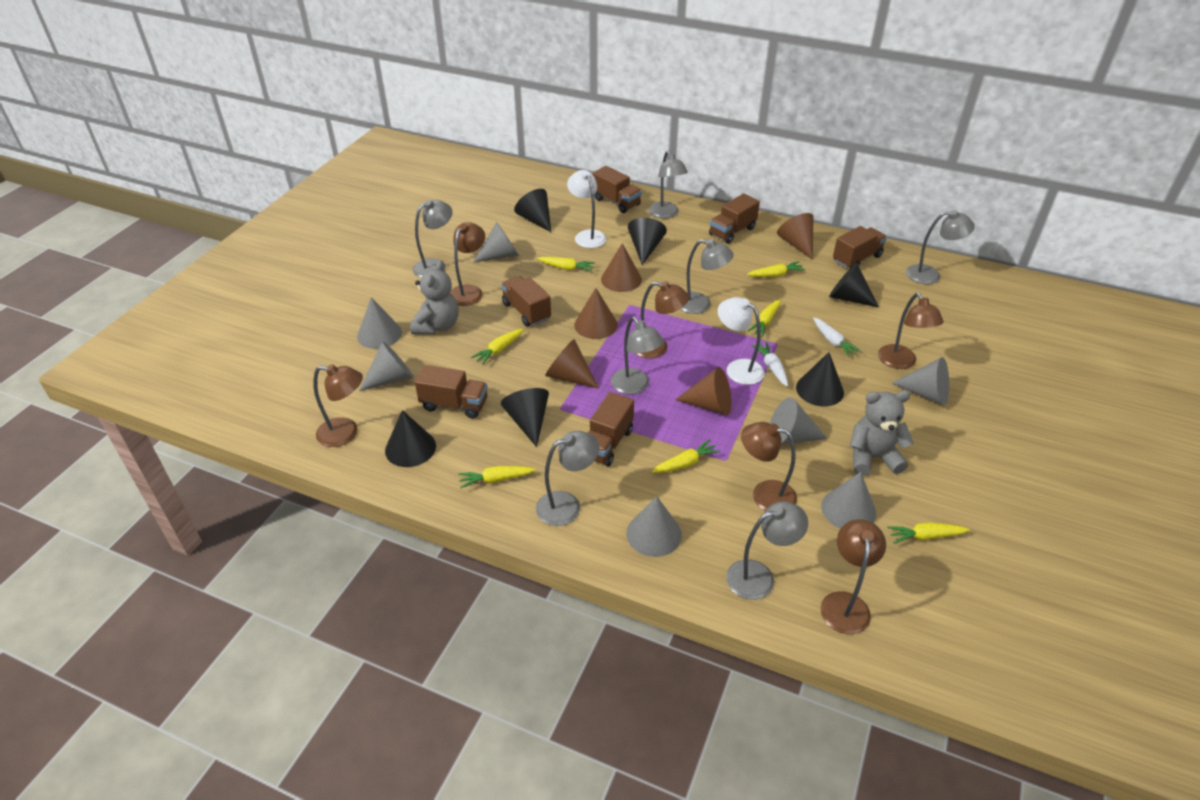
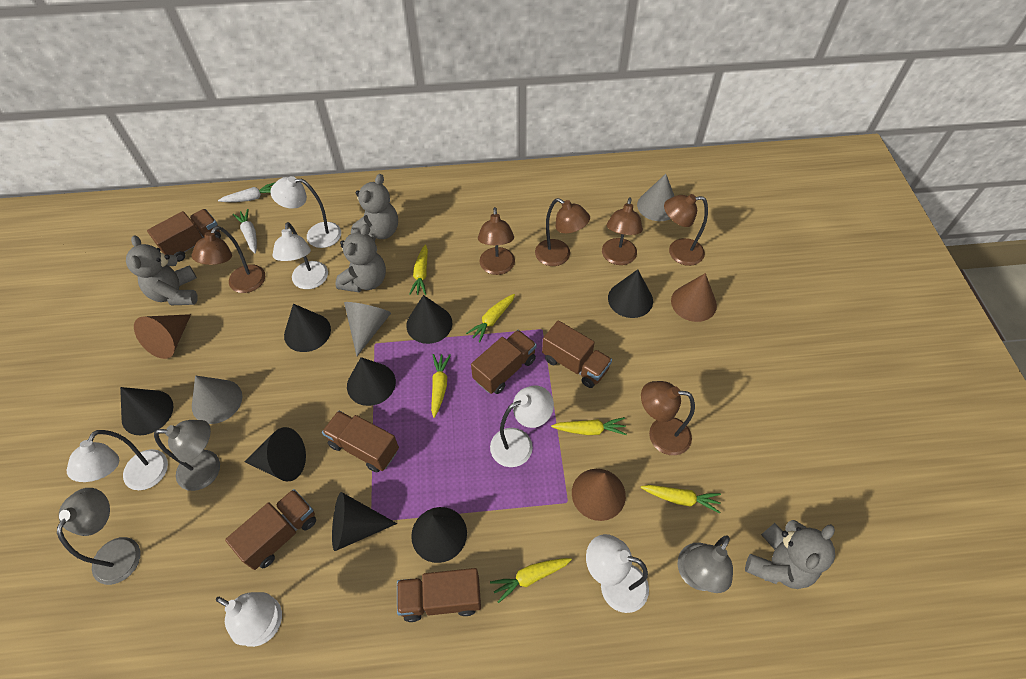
black cone: [385,410,436,467] [501,388,549,447] [514,189,551,232] [628,218,667,265] [796,352,844,406] [829,263,879,308] = 6 -> [120,387,173,435] [244,427,306,482] [284,304,331,352] [332,492,397,551] [347,357,396,406] [406,295,452,344] [411,507,467,563] [608,270,653,318] = 8
brown cone: [545,339,599,389] [574,288,618,339] [601,243,642,292] [675,367,732,415] [777,213,814,260] = 5 -> [134,314,191,359] [572,469,626,521] [671,273,717,322] = 3
grey cone: [357,297,402,349] [359,341,414,391] [473,222,519,263] [626,496,682,557] [770,397,828,445] [821,472,876,529] [891,357,949,406] = 7 -> [192,375,242,424] [344,302,391,356] [637,174,674,221] = 3
grey lamp: [413,200,453,278] [536,431,599,526] [611,317,664,394] [648,151,688,219] [680,239,734,314] [726,501,808,600] [906,210,975,285] = 7 -> [57,488,140,585] [154,420,220,491] [678,535,733,593] = 3
grey teddy bear: [410,260,459,334] [850,390,913,476] = 2 -> [126,235,198,305] [335,224,386,292] [351,174,398,241] [745,520,835,589] = 4
white lamp: [567,170,606,248] [718,297,765,385] = 2 -> [67,430,168,490] [216,592,282,647] [270,176,341,248] [273,222,328,289] [490,385,554,467] [586,534,649,613] = 6
yellow carrot: [458,466,536,488] [471,329,524,365] [537,257,595,272] [652,439,721,473] [747,261,805,277] [747,300,780,337] [887,522,970,544] = 7 -> [409,244,428,295] [431,354,451,418] [466,294,515,342] [490,558,572,603] [551,417,627,435] [641,485,721,513] = 6

